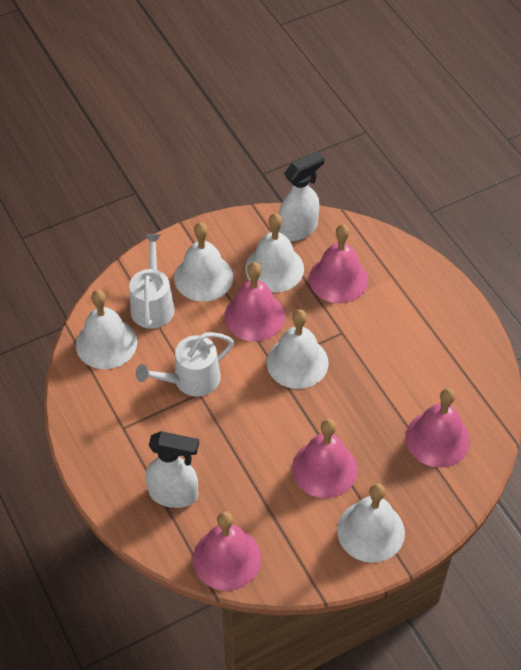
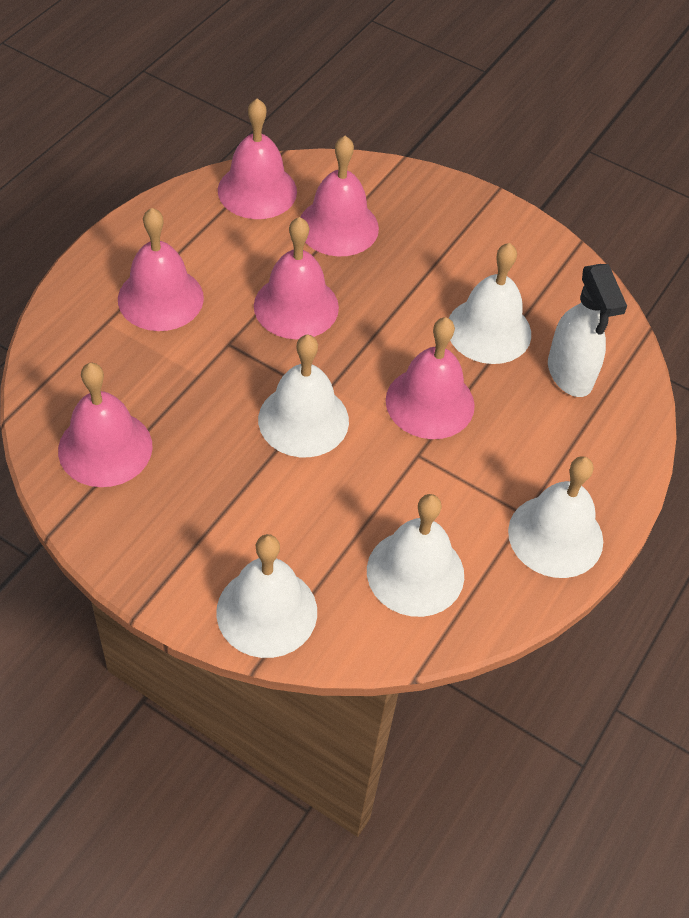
pink bell: [193,511,261,591] [224,262,285,341] [292,419,358,498] [309,224,368,303] [405,388,470,468] = 5 -> [58,363,152,487] [118,208,204,331] [218,98,297,219] [254,217,339,339] [301,136,379,256] [386,317,475,439] = 6
white spray bottle: [146,431,199,508] [279,151,325,241] = 2 -> [548,264,627,397] = 1
white watering can: [129,234,175,329] [136,332,234,397] = 2 -> none = 0

